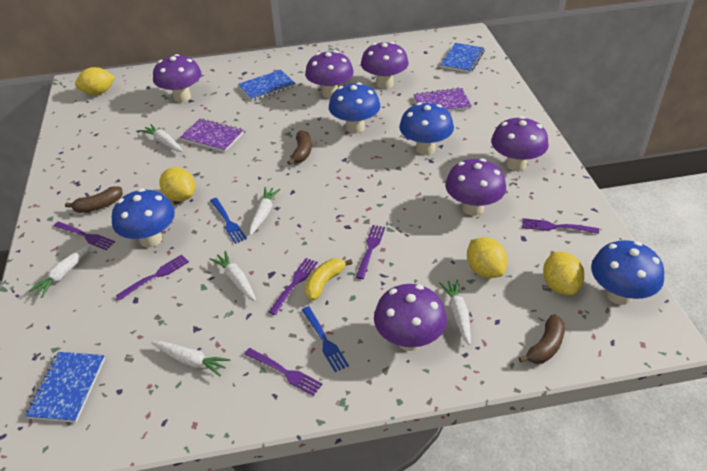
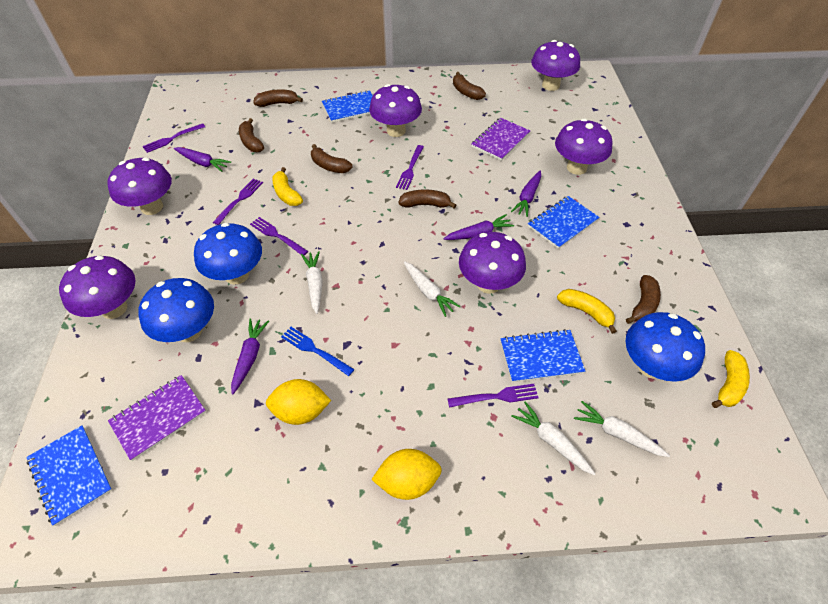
blue fork: [210,198,247,244] [302,307,349,372] = 2 -> [281,327,355,376] = 1
blue mushroom: [112,189,175,248] [329,82,380,133] [399,103,454,155] [591,240,664,305] = 4 -> [139,278,214,342] [194,223,262,285] [625,312,705,382] = 3
blue notebook: [25,352,105,422] [238,70,296,101] [441,43,485,73] = 3 -> [26,425,112,526] [322,90,373,123] [500,329,585,383] [528,196,600,249] = 4
brown banana: [65,186,123,213] [287,130,312,165] [519,315,565,364] = 3 -> [239,118,264,152] [253,89,303,107] [311,144,353,173] [399,189,456,208] [453,72,486,100] [626,275,661,324] = 6
purple carrot: none = 0 -> [174,147,231,172] [231,319,269,394] [444,214,514,240] [511,171,541,217] = 4
purple fork: [54,222,115,250] [116,254,189,300] [244,348,323,396] [269,258,318,315] [356,225,385,279] [522,218,599,234] = 6 -> [142,123,205,153] [213,179,263,225] [250,217,308,256] [396,145,424,190] [448,384,539,408] = 5
white carrot: [28,244,91,298] [139,124,183,152] [151,341,230,376] [209,251,256,301] [249,187,281,236] [439,279,471,345] = 6 -> [301,251,323,314] [404,261,460,317] [511,401,595,475] [574,401,670,457] = 4
yellow banana: [305,258,353,301] = 1 -> [272,167,303,206] [557,289,617,334] [712,350,750,408] = 3
yellow lemon: [75,67,115,95] [159,167,195,201] [467,237,508,278] [543,252,585,295] = 4 -> [266,379,331,425] [371,449,442,500] = 2

